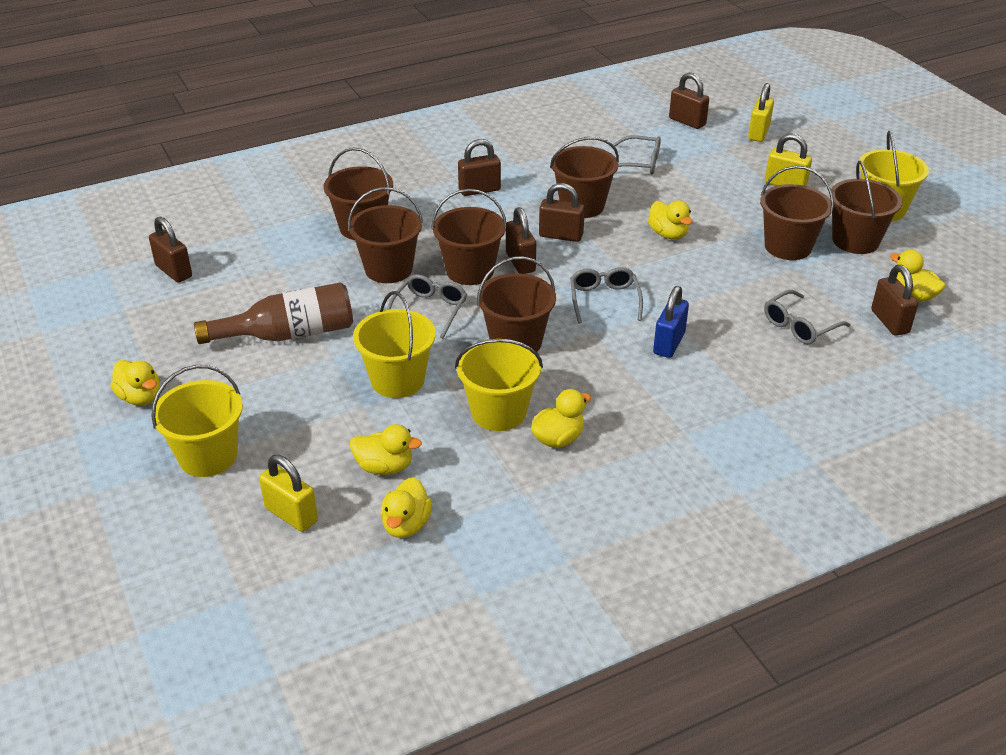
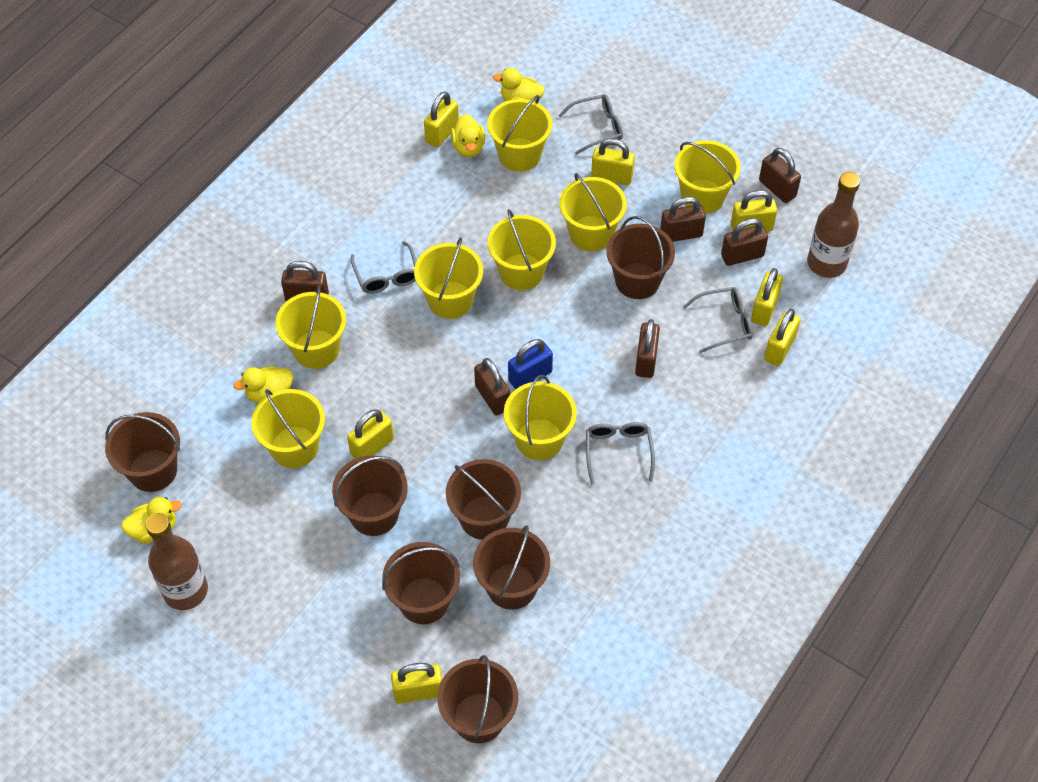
brown bottle: [194,282,353,344] = 1 -> [145,513,208,610] [807,172,860,278] = 2
yellow bucket: [151,365,243,477] [353,291,436,398] [455,339,543,431] [859,131,929,221] = 4 -> [251,389,325,468] [275,286,346,369] [414,237,483,319] [487,95,552,172] [488,209,556,290] [504,375,577,460] [560,173,627,251] [674,140,741,214] = 8
yellow duck: [110,360,160,406] [350,424,422,475] [381,477,432,538] [531,389,591,448] [648,200,692,240] [890,250,946,302] = 6 -> [121,497,182,544] [233,366,293,403] [451,114,485,157] [493,68,544,102] = 4
yellow padlock: [259,455,318,532] [748,83,774,142] [765,133,812,186] = 3 -> [347,409,394,459] [391,663,442,704] [424,92,459,147] [591,138,635,185] [731,190,777,232] [751,268,783,326] [764,309,801,366] = 7

